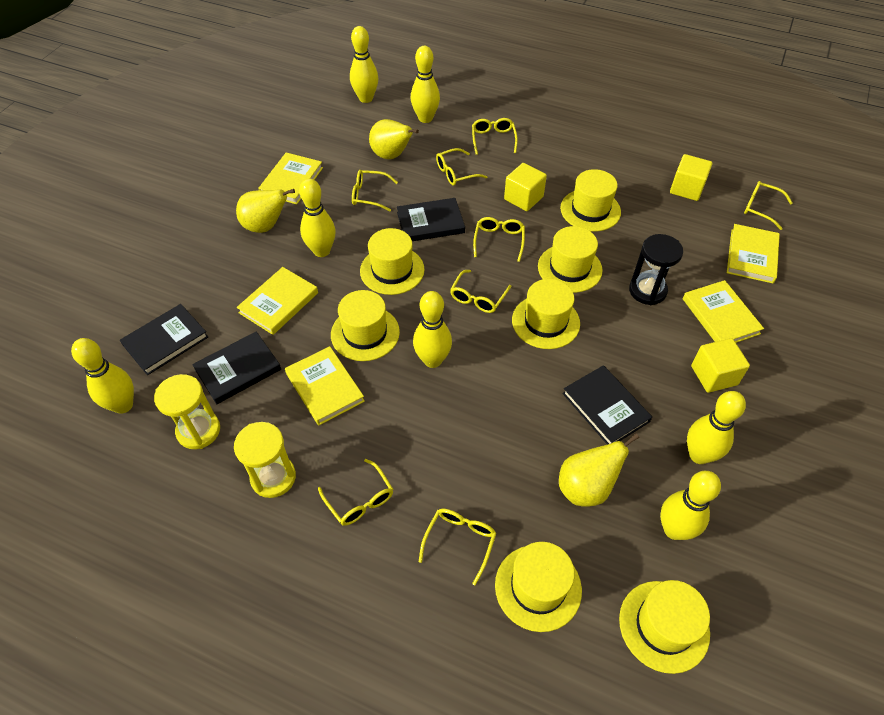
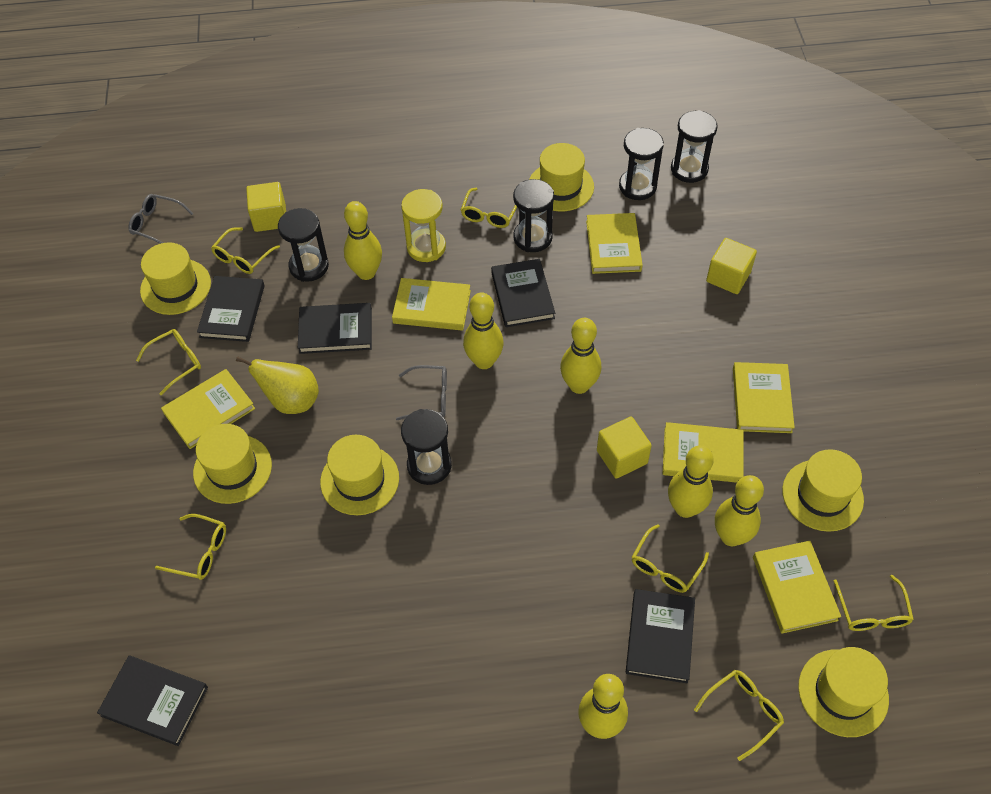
black book: [120,304,208,375] [192,331,281,404] [397,198,465,241] [563,365,652,445] = 4 -> [97,655,208,746] [197,276,265,342] [298,303,372,354] [491,259,555,327] [626,589,695,683] = 5
black hourglass: [629,234,683,305] = 1 -> [278,208,329,282] [401,409,452,485] [513,179,554,252] [619,128,664,200] [671,110,717,183] = 5
grey glasses: none = 0 -> [128,194,194,244] [396,365,447,420] = 2
yellow book: [237,267,318,335] [258,152,323,204] [285,346,365,425] [683,280,764,343] [727,224,780,283] = 5 -> [161,369,255,449] [392,278,471,330] [586,213,643,274] [663,422,744,483] [733,362,795,433] [753,541,841,634] = 6
yellow bowling pin: [71,338,134,414] [299,179,336,257] [350,26,379,103] [411,46,440,123] [413,291,452,368] [660,471,721,540] [687,391,746,464] = 7 -> [344,201,382,280] [463,293,504,369] [560,318,601,394] [578,674,628,739] [668,446,714,518] [715,475,764,546] = 6
yellow glasses: [318,459,393,526] [352,170,398,211] [419,509,496,585] [436,148,487,186] [450,270,511,313] [472,118,518,155] [473,217,525,262] [744,181,793,230] = 8 -> [136,329,201,395] [155,514,226,580] [211,227,280,274] [461,188,517,228] [632,524,709,593] [694,670,784,761] [834,575,914,631] = 7
yellow hat: [331,290,400,361] [360,228,425,295] [495,542,582,632] [512,279,580,349] [538,226,603,293] [560,169,621,231] [619,580,710,674] = 7 -> [140,242,211,315] [193,424,272,504] [320,435,399,515] [529,143,594,211] [782,449,864,532] [798,647,889,737] = 6
yellow hourglass: [154,374,220,449] [234,422,296,498] = 2 -> [401,189,446,262] = 1
yellow pear: [236,189,295,233] [369,119,419,159] [559,434,639,507] = 3 -> [236,356,319,414] = 1

